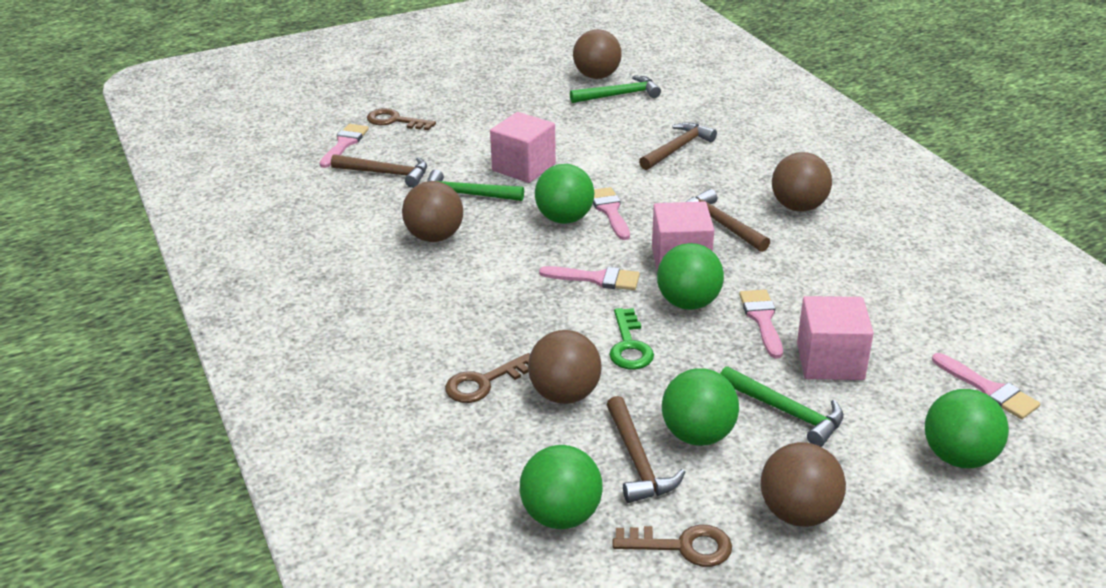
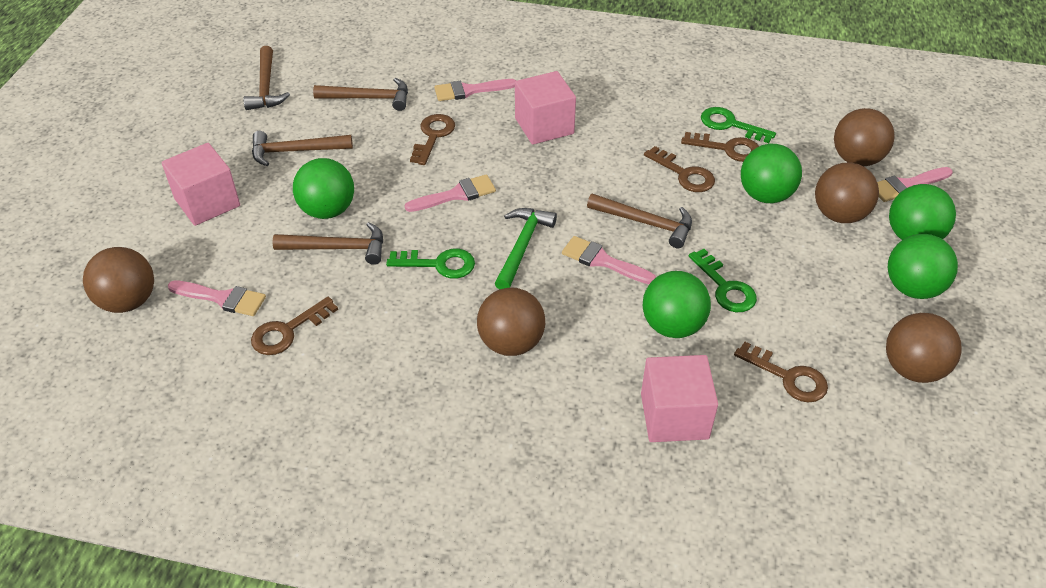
brown hammer: [331,154,427,188] [606,396,685,503] [639,122,717,170] [686,189,770,252] = 4 -> [243,46,290,110] [252,131,353,166] [273,222,383,265] [313,78,408,111] [587,194,692,248] = 5
brown key: [367,108,436,130] [445,353,530,403] [612,525,732,567] = 3 -> [251,297,338,355] [410,114,455,165] [644,146,715,192] [681,132,759,162] [734,342,828,402] = 5
green hammer: [427,170,524,201] [570,75,661,103] [720,366,844,447] = 3 -> [495,208,557,289] = 1
green key: [609,308,654,370] = 1 -> [386,249,475,279] [689,249,757,312] [701,107,776,143] = 3

